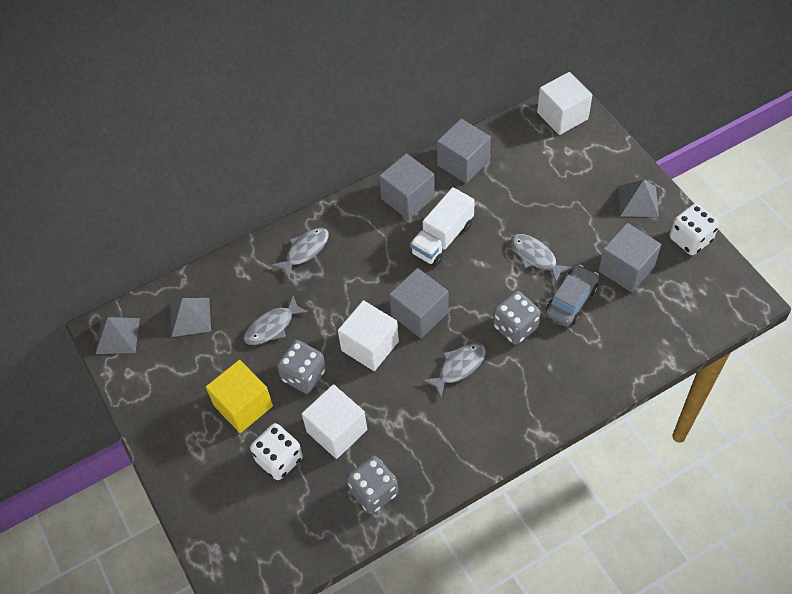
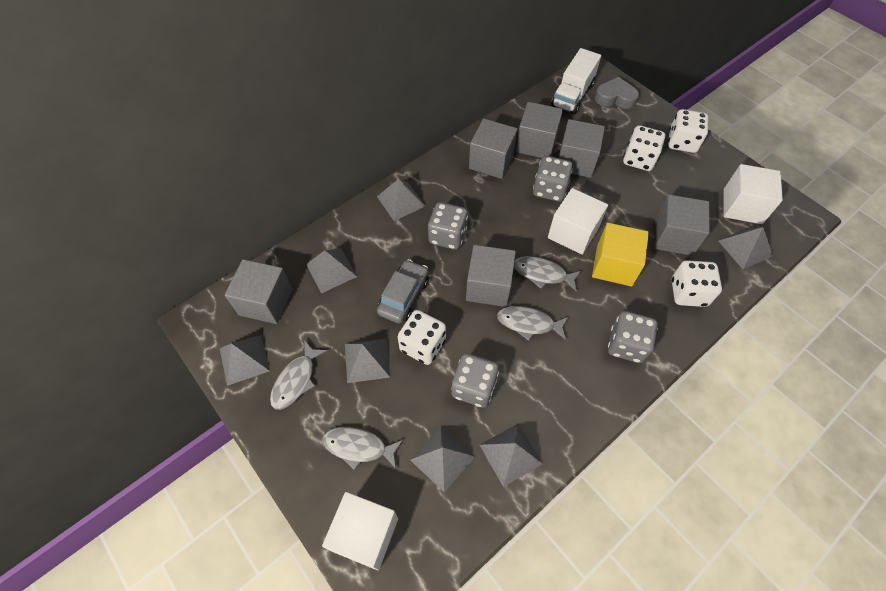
grey cube: [379,153,435,220] [389,268,448,339] [437,119,491,183] [599,223,661,292] = 4 -> [225,259,292,324] [466,245,516,307] [469,118,518,179] [516,102,563,158] [559,119,605,178] [654,195,710,256] = 6
grey dice: [277,340,326,394] [347,456,398,514] [493,291,541,345] = 3 -> [428,202,468,250] [451,353,499,408] [533,156,573,202] [608,311,658,363] = 4
grey heart: none = 0 -> [595,77,639,109] = 1
grey pyramid: [96,317,140,354] [170,298,211,337] [618,180,659,217] = 3 -> [220,335,270,386] [306,249,357,294] [345,339,390,383] [377,179,425,221] [410,426,475,492] [480,424,543,487] [718,227,773,269] = 7
white dice: [250,423,303,480] [670,204,719,255] = 2 -> [398,310,446,365] [623,125,665,171] [668,109,709,153] [672,260,722,307] = 4

